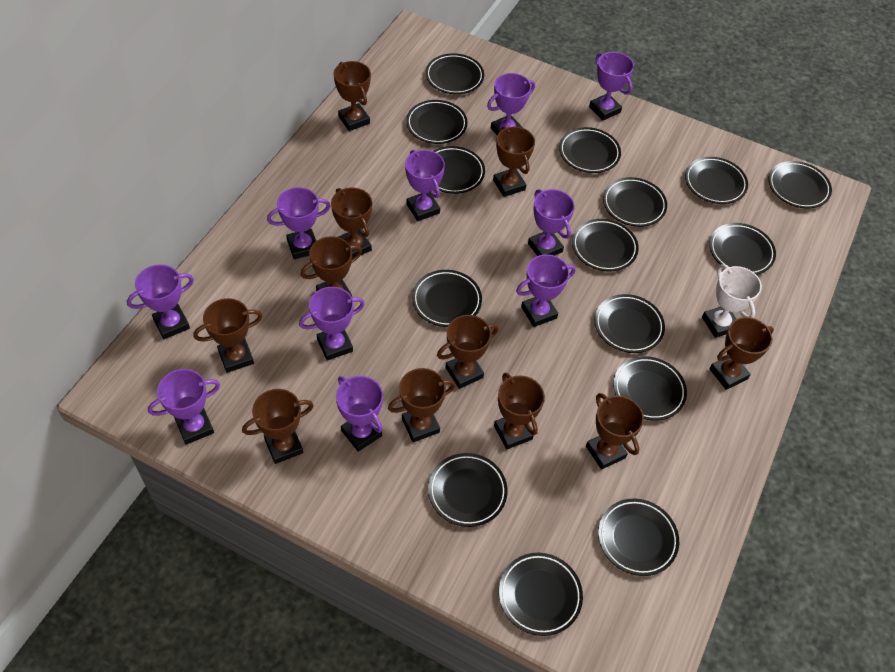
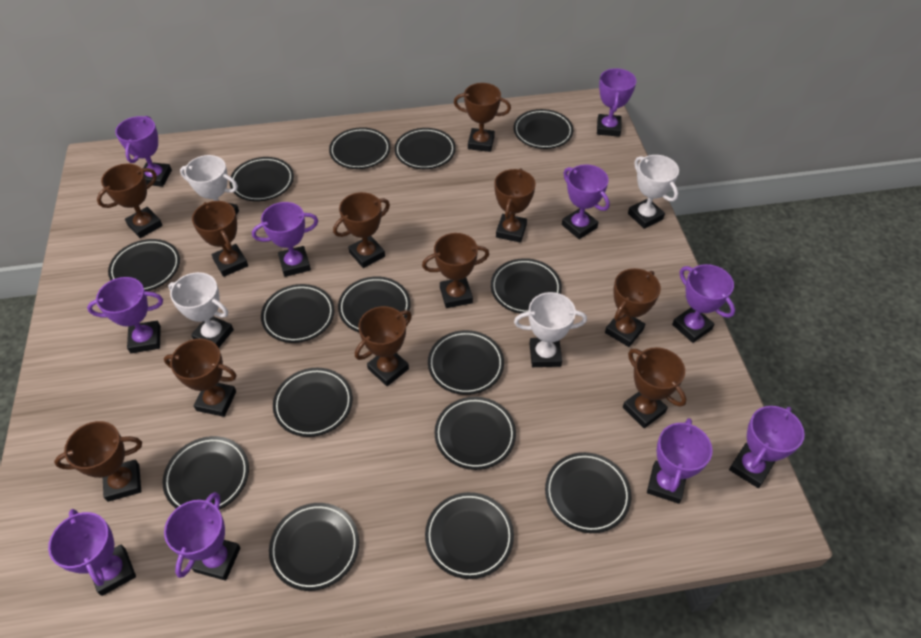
white trophy: [702,265,762,338] = 1 -> [168,272,234,348] [180,155,239,215] [514,292,587,367] [628,155,679,229] = 4

